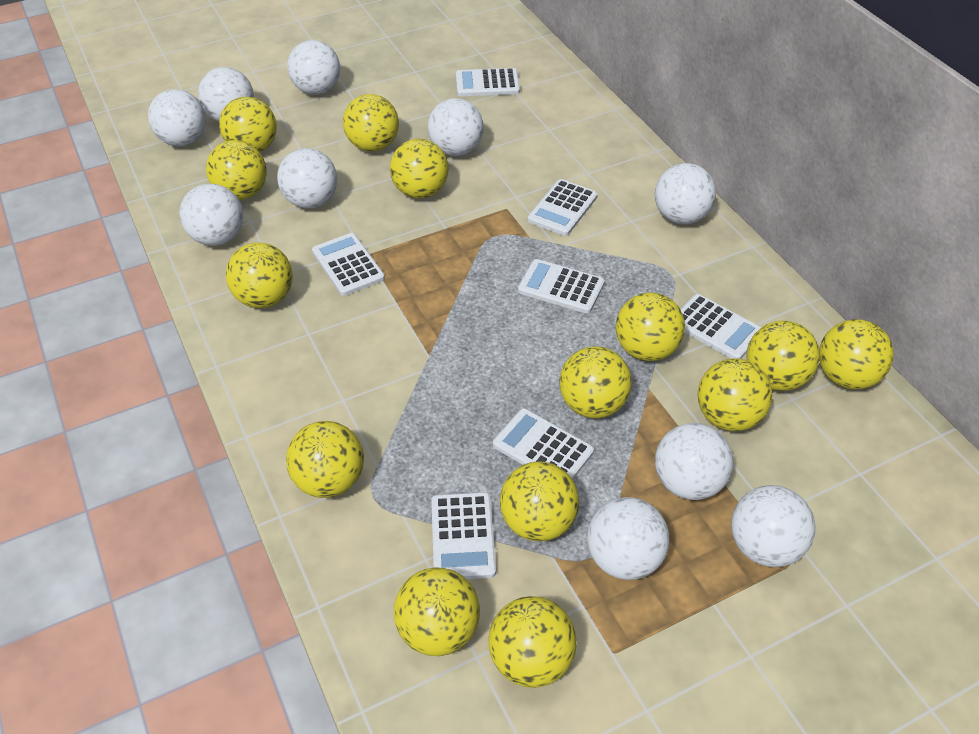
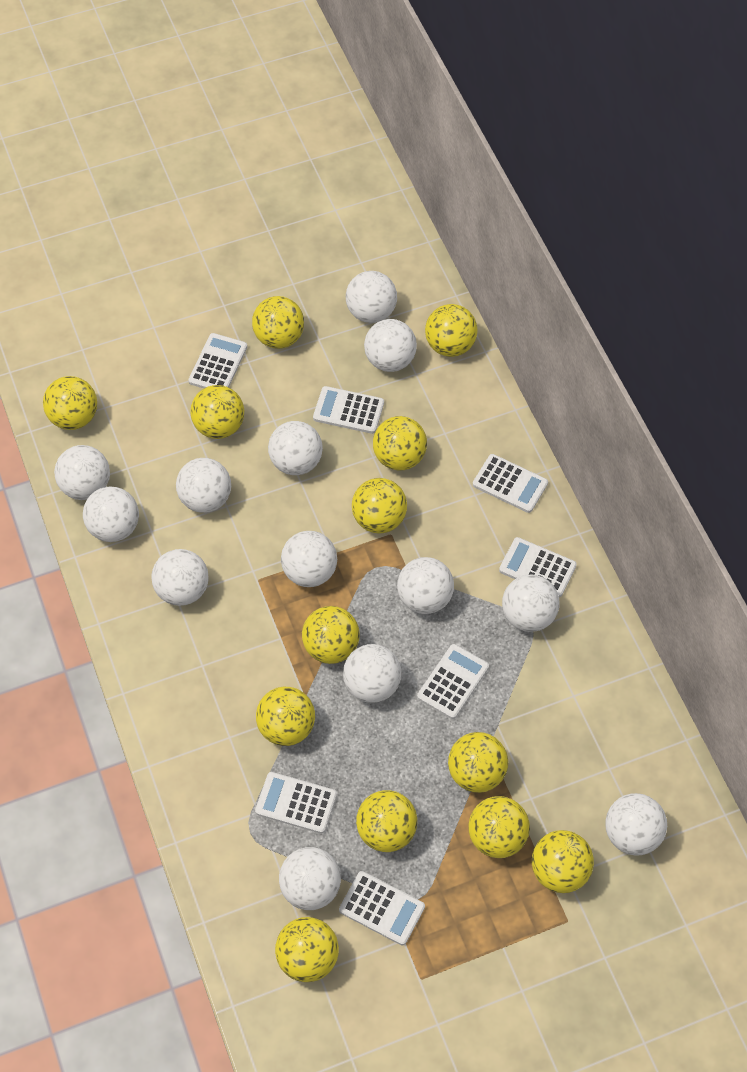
white ball: [148,89,206,146] [179,184,243,246] [198,67,254,121] [277,148,337,208] [287,40,340,95] [428,98,484,156] [587,497,669,580] [655,163,716,224] [655,423,733,500] [731,485,815,567] = 10 -> [54,445,110,500] [83,487,139,542] [151,549,209,606] [176,458,231,513] [268,421,323,475] [279,847,341,910] [281,531,337,587] [343,644,401,703] [346,271,397,323] [364,319,417,372] [397,557,454,614] [502,574,559,632] [605,793,667,856] = 13
yellow ball: [206,140,267,200] [219,97,277,152] [226,243,293,308] [286,421,364,498] [343,94,399,152] [390,139,449,199] [394,567,480,656] [488,596,577,688] [500,461,579,541] [559,346,632,418] [616,293,685,361] [697,358,772,431] [746,321,820,391] [819,319,894,389] = 14 -> [43,376,97,430] [190,385,244,439] [252,296,304,349] [256,687,315,746] [275,917,339,982] [302,606,360,664] [352,478,407,533] [356,790,417,852] [373,416,427,471] [425,304,477,357] [448,732,508,793] [468,796,530,858] [532,830,594,893] = 13

